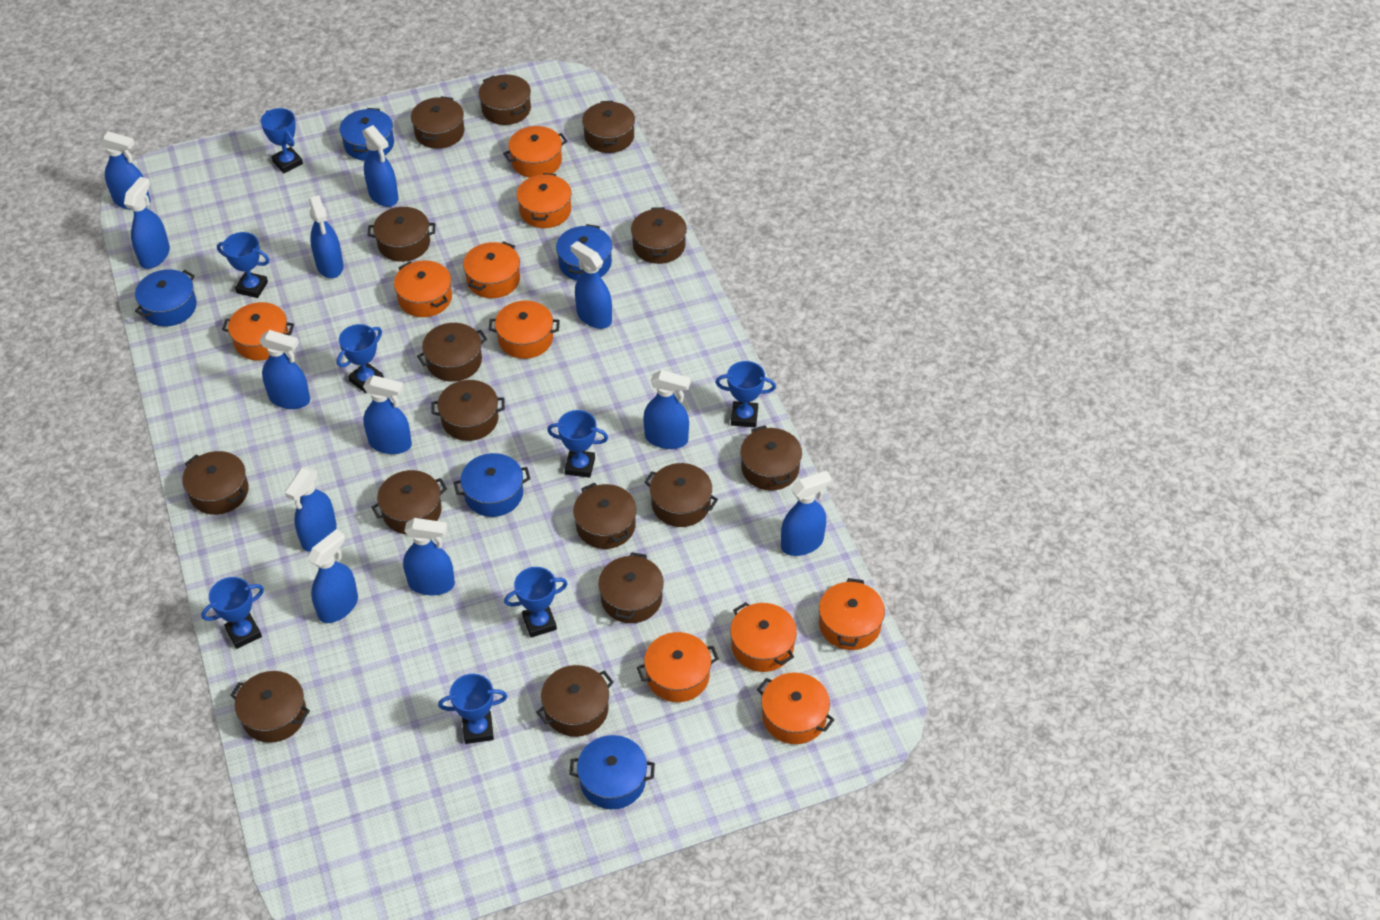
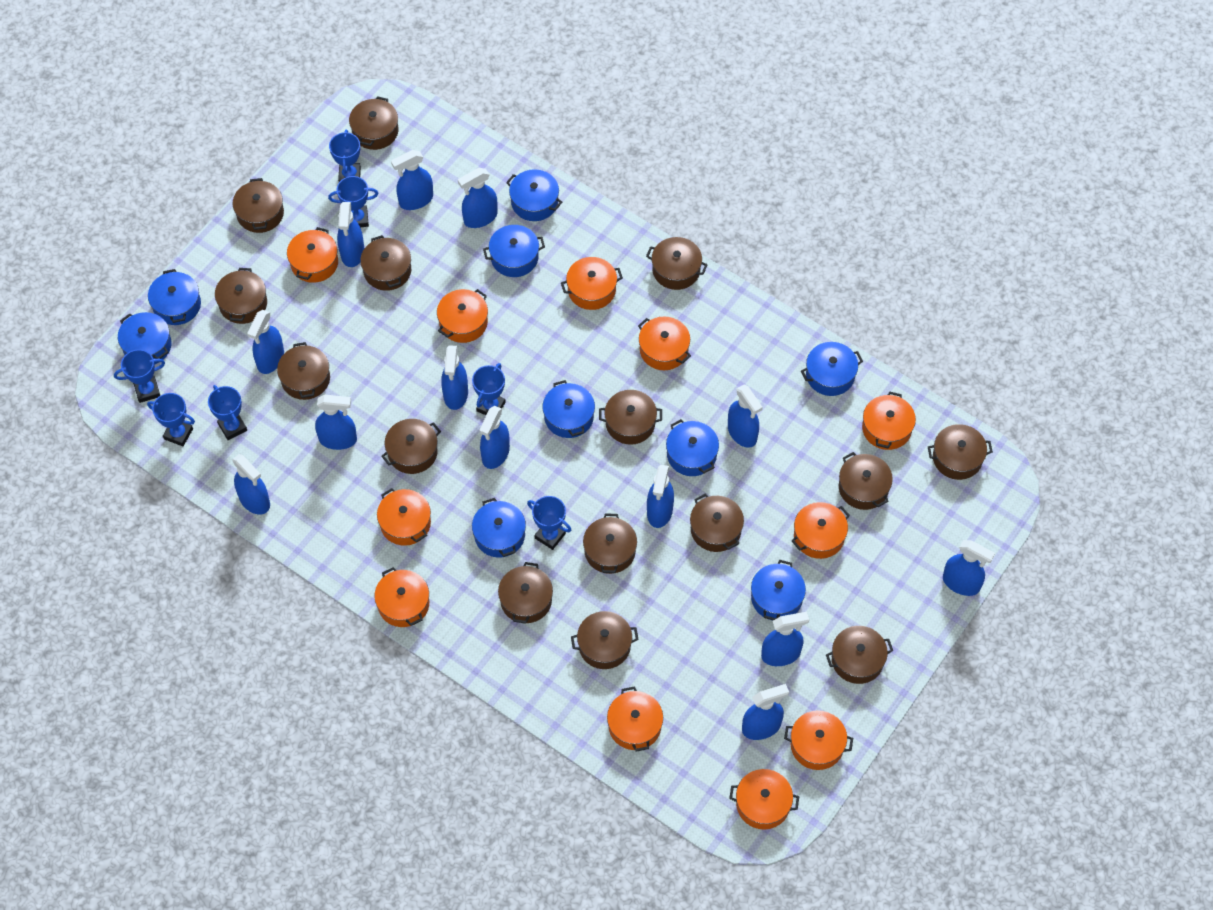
blue pot: [135,269,197,327] [339,108,394,161] [454,453,530,517] [556,224,612,281] [569,735,655,809] = 5 -> [118,312,172,365] [148,269,201,325] [472,498,526,558] [483,225,545,277] [506,169,562,221] [543,380,595,438] [666,419,719,476] [751,560,806,621] [801,342,863,396] = 9
blue spray bottle: [99,131,151,210] [124,177,170,269] [259,330,310,409] [285,467,337,552] [308,529,358,623] [309,195,343,278] [362,125,398,207] [363,375,412,454] [403,518,455,595] [570,241,612,329] [643,370,691,449] [781,470,832,556] = 12 -> [233,454,270,514] [247,310,284,374] [315,395,357,450] [337,202,364,267] [391,150,433,210] [441,345,468,410] [458,168,497,228] [479,406,510,469] [647,465,674,528] [728,385,763,448] [742,684,789,740] [761,612,809,666] [943,540,995,596] = 13
blue trophy: [201,577,264,649] [217,232,269,298] [261,108,303,173] [337,324,384,393] [438,674,507,744] [504,567,568,638] [547,410,608,478] [716,361,776,428] = 8 -> [114,349,165,403] [147,393,195,446] [208,385,247,440] [328,176,378,227] [329,130,361,182] [472,363,505,415] [527,496,571,550] = 7
orange pot: [222,302,294,360] [394,261,452,317] [463,241,520,298] [489,301,560,359] [503,126,567,178] [516,173,571,228] [637,632,719,702] [730,602,797,672] [757,672,834,744] [819,578,885,650] = 10 -> [287,227,338,283] [374,567,429,627] [377,488,431,546] [437,289,488,343] [561,257,623,310] [607,686,663,752] [638,317,691,370] [729,769,799,829] [784,710,853,770] [792,502,850,559] [862,391,916,450] = 11

